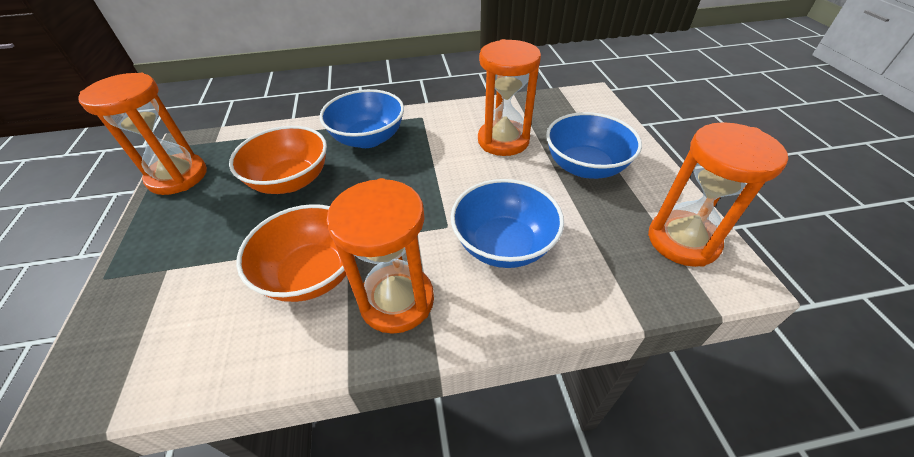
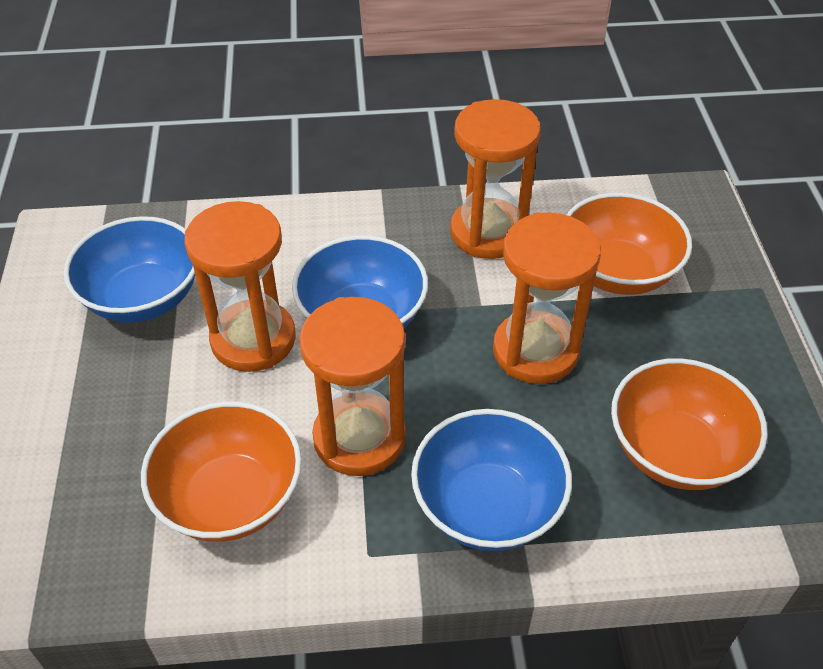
orange bowl: [229,126,327,194] [236,204,355,302] = 2 -> [141,401,302,542] [566,193,692,295] [611,358,768,490] = 3

